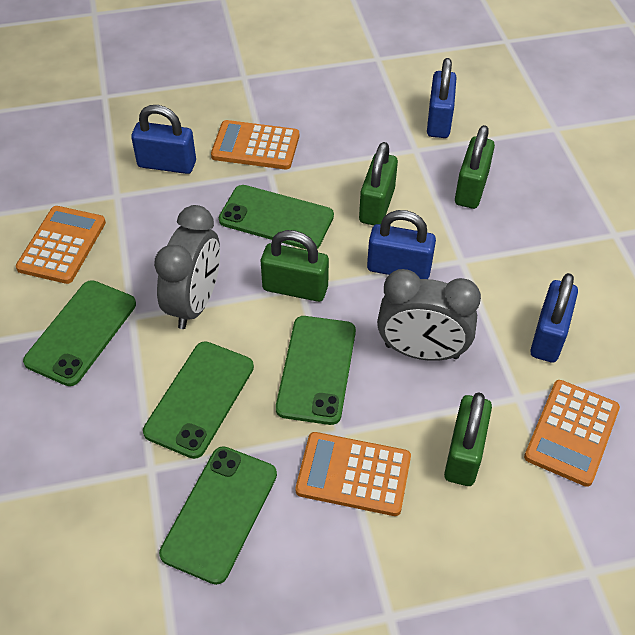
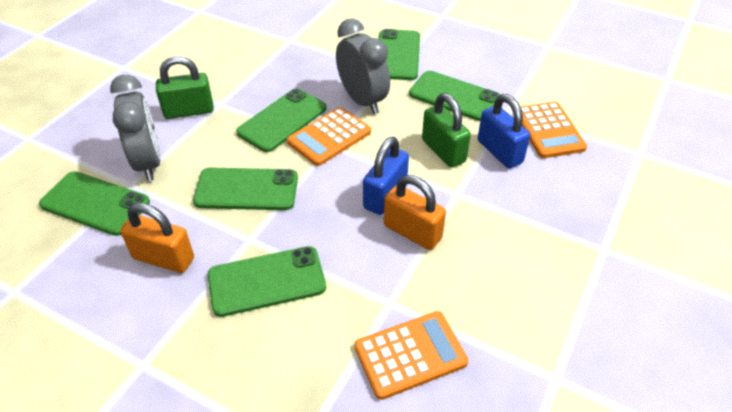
blue padlock: [131,105,196,174] [367,210,436,279] [427,58,457,138] [530,273,578,363] = 4 -> [363,137,409,215] [478,94,530,169] = 2
green padlock: [261,230,329,302] [359,142,398,225] [444,392,492,486] [455,125,495,209] = 4 -> [156,56,214,119] [422,93,471,168] = 2
green phone: [23,280,136,386] [143,341,254,459] [159,446,277,585] [219,185,334,250] [276,316,356,425] = 5 -> [39,171,150,236] [193,168,298,210] [208,246,326,317] [236,88,327,152] [379,29,420,80] [409,71,500,121] = 6
orange calculator: [16,206,106,284] [211,120,299,170] [296,432,411,516] [524,380,620,487] = 4 -> [287,107,371,166] [354,311,468,400] [521,102,587,158] = 3
orange padlock: none = 0 -> [120,203,194,273] [384,175,446,250] = 2

